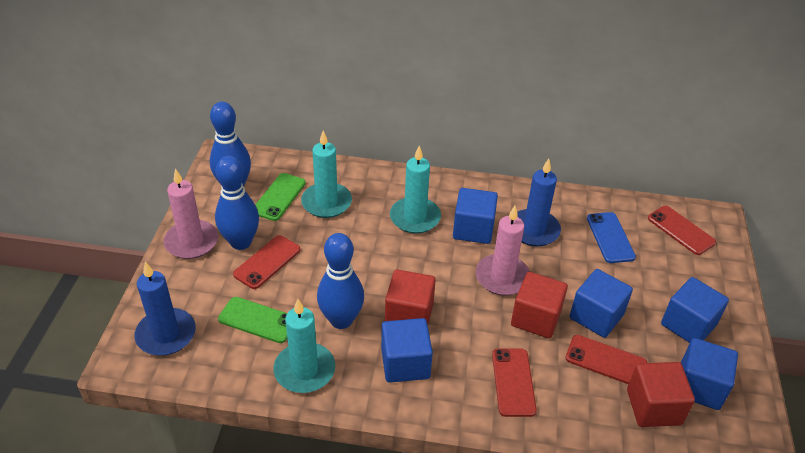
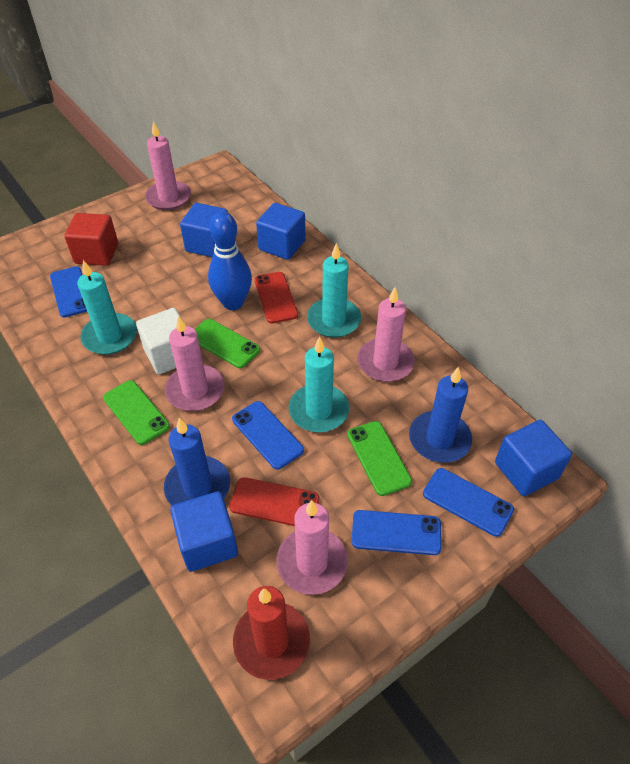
blue bowling pin: [210,102,251,186] [215,156,259,250] [317,233,364,329] = 3 -> [208,211,252,310] = 1
blue cube: [381,318,433,383] [453,188,498,244] [570,269,633,338] [661,277,729,343] [681,338,738,410] = 5 -> [170,491,238,572] [180,203,228,257] [256,203,305,260] [495,420,572,496] = 4
blue phone: [587,212,636,263] = 1 -> [50,266,87,318] [232,401,304,469] [352,510,442,555] [423,468,514,537] = 4
green phone: [218,297,287,343] [255,173,306,221] = 2 -> [103,380,170,445] [194,319,260,368] [347,421,412,496] = 3
pink candle: [163,168,218,259] [476,206,530,296] = 2 -> [145,121,191,210] [165,315,224,411] [276,500,348,595] [357,287,415,382] = 4
red candle: none = 0 -> [233,586,310,680] = 1
red cube: [385,269,436,325] [511,272,568,338] [627,362,695,427] = 3 -> [64,213,118,266] = 1
red phone: [233,235,301,289] [492,348,537,417] [566,335,647,384] [648,206,716,255] = 4 -> [229,477,319,526] [254,272,298,324] = 2
white cube: none = 0 -> [136,308,186,374] = 1

